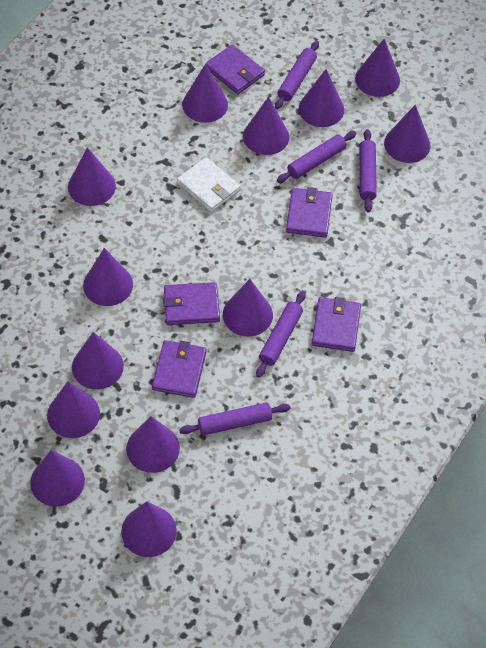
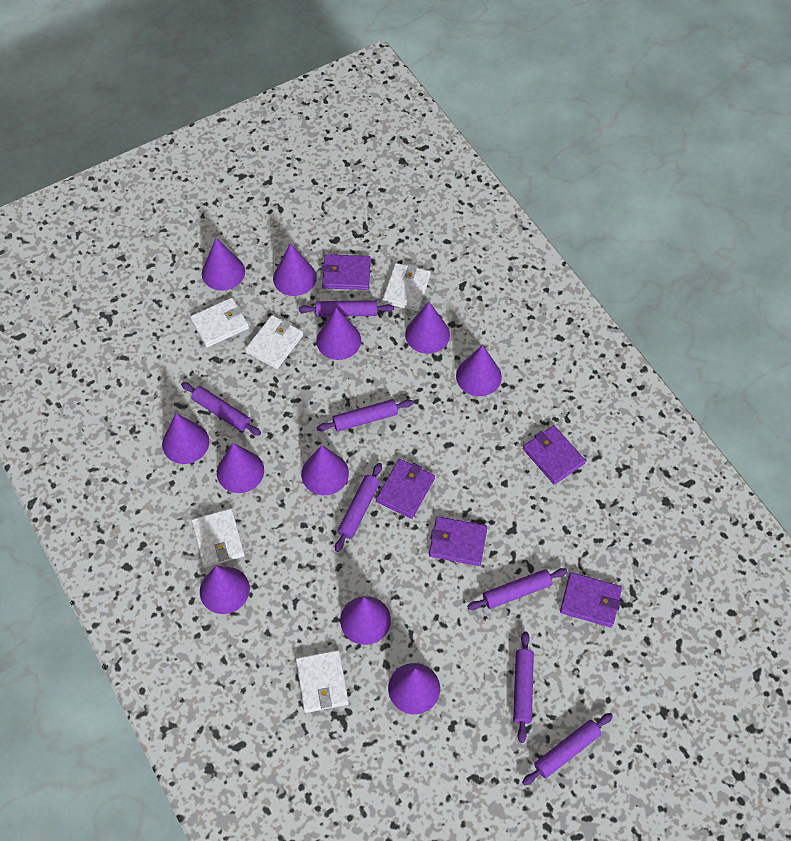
purple cone: [30,450,85,506] [47,381,100,438] [68,147,116,206] [72,332,124,389] [83,248,133,306] [121,501,177,557] [126,416,180,473] [182,64,228,123] [223,279,273,336] [243,96,289,155] [299,69,344,127] [355,39,400,97] [384,105,431,163] = 13 -> [162,413,209,464] [200,566,250,614] [202,238,245,291] [217,443,264,493] [273,243,317,296] [301,445,349,495] [316,308,361,360] [340,596,391,645] [388,663,440,714] [405,302,450,354] [456,345,502,396] = 11
purple rolling pin: [179,402,290,436] [256,291,306,378] [275,41,319,109] [277,131,356,183] [359,129,377,213] = 5 -> [181,382,261,436] [299,300,394,317] [317,399,413,432] [335,463,382,552] [467,568,568,610] [513,632,534,743] [522,713,613,785] = 7
white wallet: [177,157,240,212] = 1 -> [190,298,249,347] [192,508,245,568] [245,315,303,369] [296,650,349,713] [382,263,431,311] = 5

